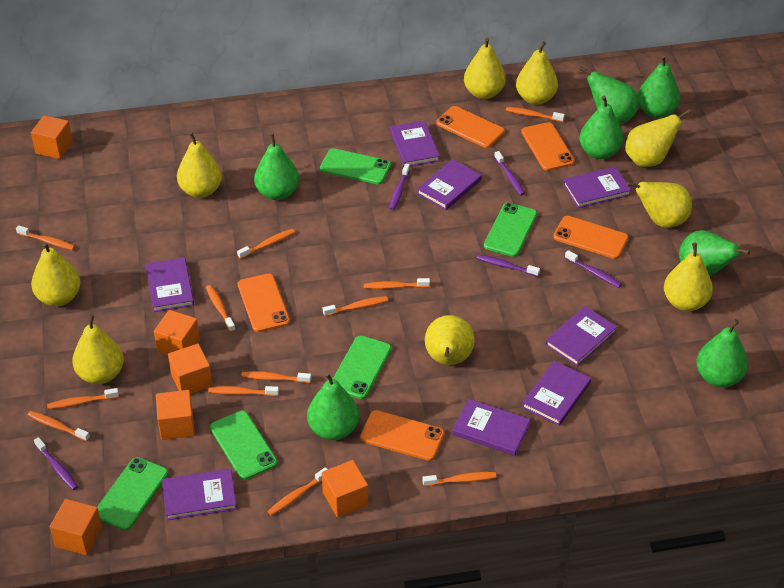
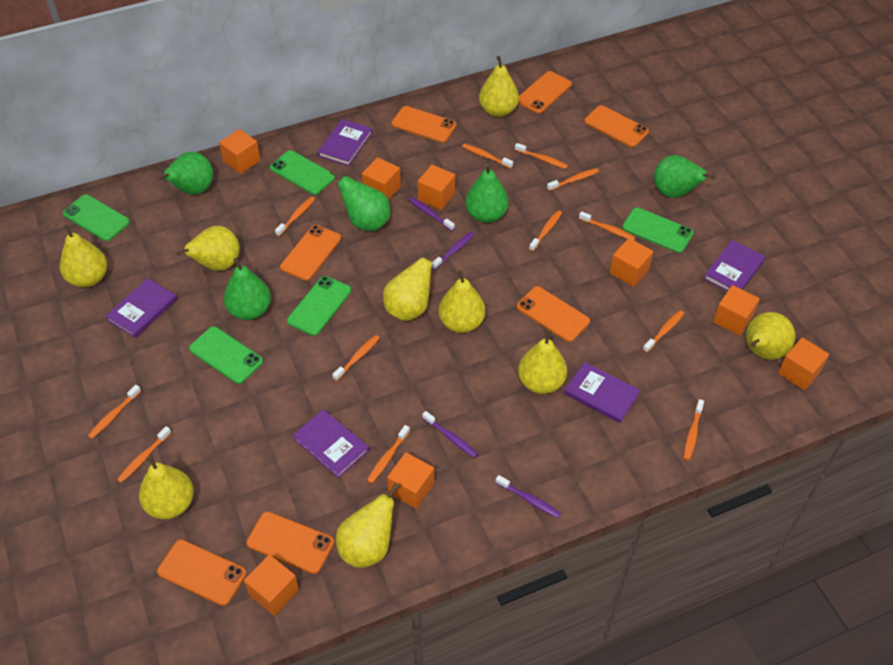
green pear: [254,134,299,200] [307,372,359,440] [579,67,638,124] [579,95,624,159] [638,55,680,118] [679,230,750,276] [696,319,748,387] = 7 -> [158,152,213,195] [224,257,271,320] [330,170,390,231] [465,164,509,223] [654,155,716,198] = 5
orange cube: [31,115,73,159] [50,499,102,555] [154,310,200,356] [156,390,195,440] [168,344,213,394] [322,460,368,518] = 6 -> [219,129,260,174] [244,554,299,616] [362,157,401,200] [387,452,434,509] [418,165,455,210] [610,238,653,287] [713,285,760,336] [778,337,829,390] = 8
orange phone: [238,273,290,332] [360,410,445,461] [436,106,505,148] [521,122,575,171] [553,216,628,259] = 5 -> [157,539,246,606] [246,511,334,574] [280,225,341,281] [392,106,456,143] [517,286,590,342] [518,71,572,114] [584,105,649,147] = 7
purple book: [146,257,194,312] [162,469,237,520] [390,121,440,166] [417,159,482,210] [452,399,531,456] [522,361,591,426] [545,306,617,366] [563,166,632,208] = 8 -> [106,278,177,338] [293,409,369,478] [318,119,372,166] [564,362,640,423] [704,240,766,292] = 5
purple toothbrush: [34,437,78,490] [389,164,410,210] [476,254,540,277] [494,151,525,196] [565,250,622,288] = 5 -> [409,197,455,231] [422,411,478,458] [432,232,475,270] [495,475,561,518] = 4

